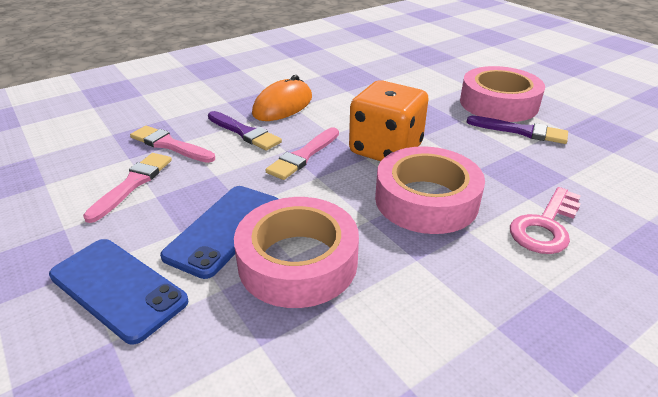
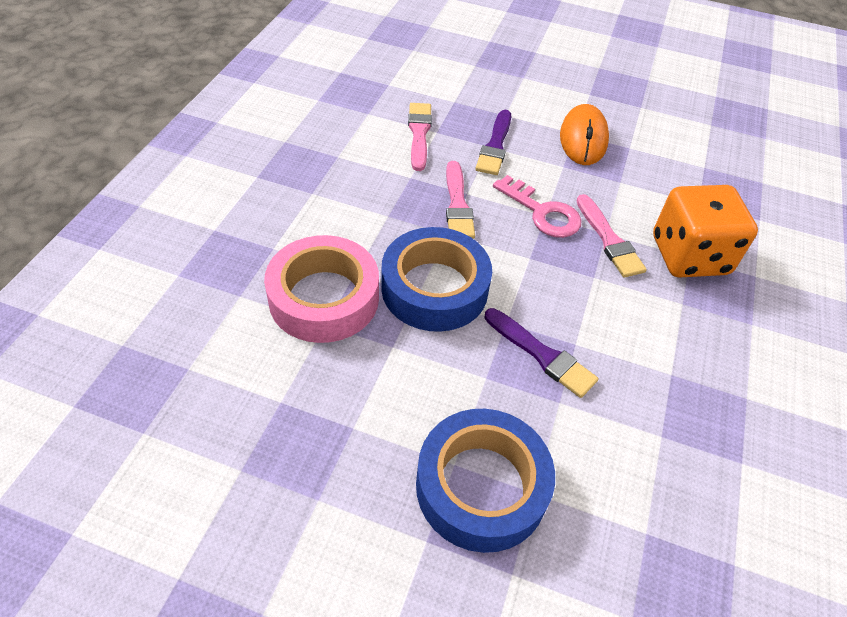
blue phone: [49,239,189,345] [160,186,278,279] = 2 -> none = 0
blue tape: none = 0 -> [381,227,492,332] [416,409,555,553] = 2
pink tape: [234,197,359,308] [375,146,485,234] [460,66,545,122] = 3 -> [264,235,379,343] = 1

